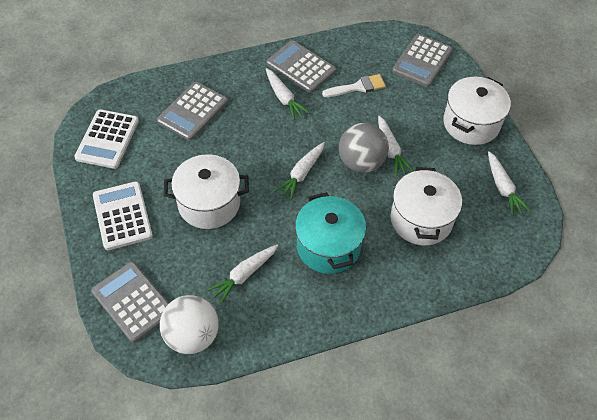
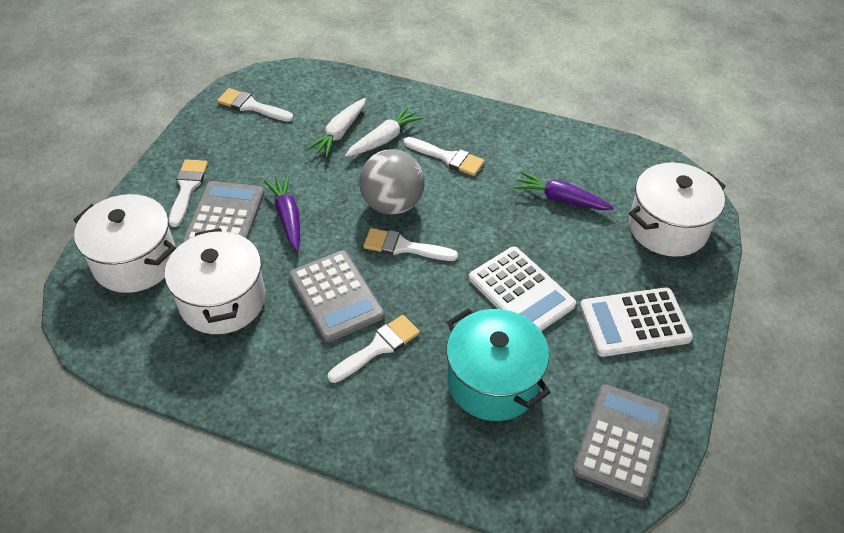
grey calculator: [91,262,169,343] [157,82,228,141] [266,40,336,93] [392,34,453,87] = 4 -> [182,181,265,243] [289,250,385,342] [573,384,670,500] = 3
purple carrot: none = 0 -> [264,175,300,251] [514,171,614,210] = 2
white ball: [160,295,219,354] = 1 -> none = 0
white brush: [322,74,386,97] = 1 -> [169,159,208,227] [217,88,294,122] [328,315,420,383] [363,228,458,261] [404,137,485,176] = 5
white carrot: [207,245,278,304] [266,68,310,120] [275,142,325,200] [378,116,414,176] [488,151,531,216] = 5 -> [306,98,366,158] [345,106,424,157] = 2

